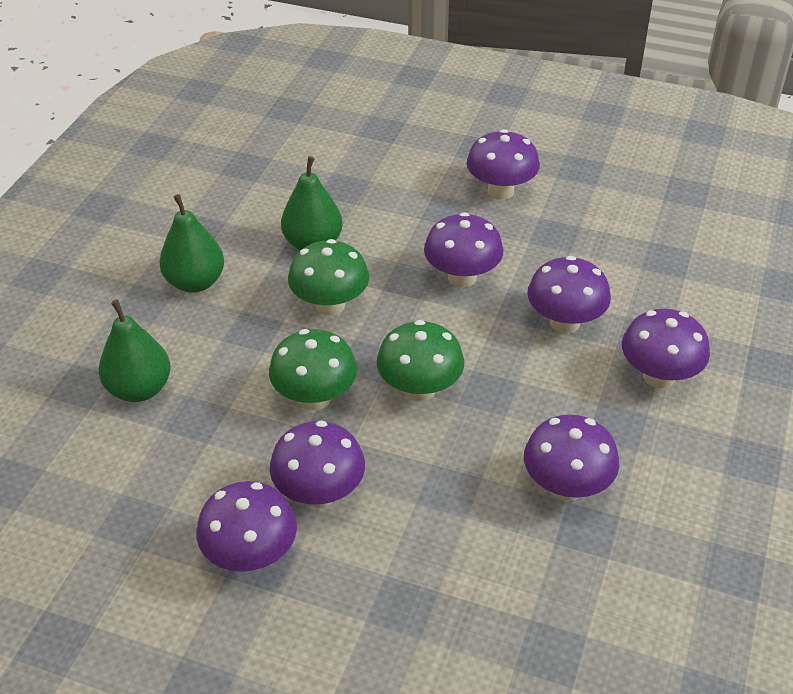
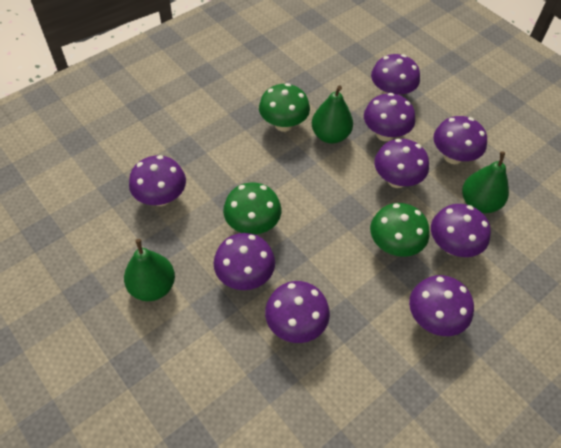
purple mushroom: [196,481,297,572] [270,420,365,508] [424,212,504,288] [467,129,540,200] [524,415,619,501] [527,256,611,334] [622,309,710,388] = 7 -> [129,155,186,206] [214,233,275,290] [265,281,330,343] [364,93,415,141] [371,54,420,95] [374,139,429,188] [409,275,474,336] [431,204,491,257] [433,116,487,164] = 9

